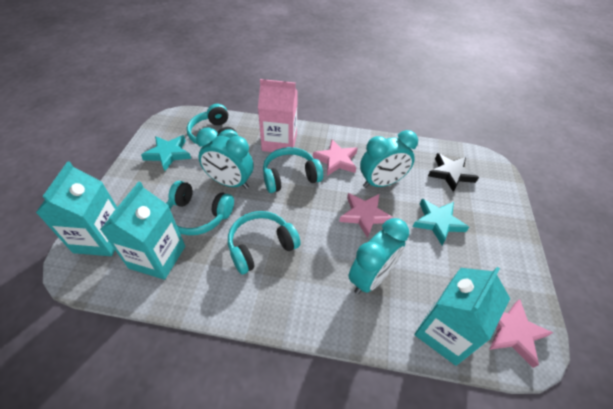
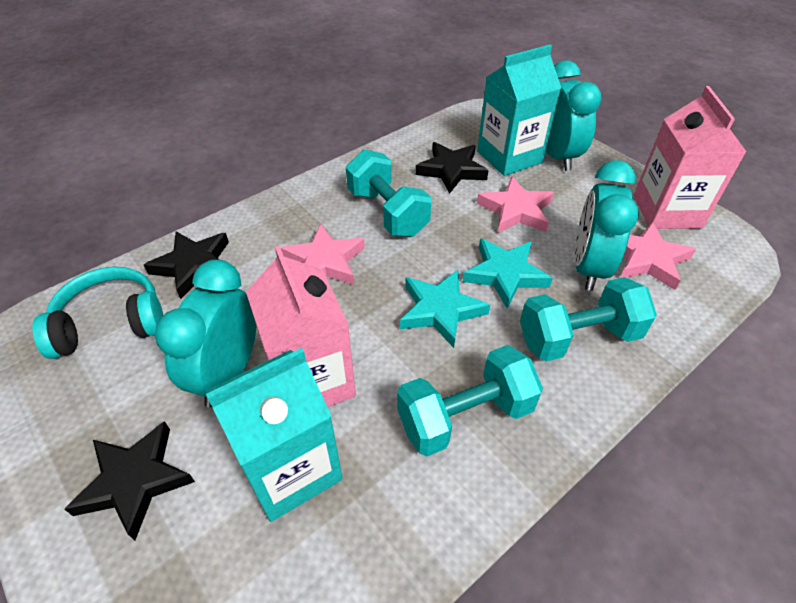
black star: [428,153,479,192] = 1 -> [64,421,195,540] [144,232,229,299] [416,142,489,193] = 3
pink carton: [258,79,298,152] = 1 -> [246,246,356,407] [634,86,746,229] = 2
turquoise carton: [36,161,117,256] [100,182,185,280] [414,267,510,366] = 3 -> [206,348,343,522] [477,45,561,176] = 2
turquoise dumbbell: none = 0 -> [346,149,432,237] [397,345,543,456] [520,277,657,361] = 3
turquoise headphones: [166,181,234,235] [187,104,238,145] [228,211,301,274] [263,147,323,193] = 4 -> [32,267,163,359] = 1

